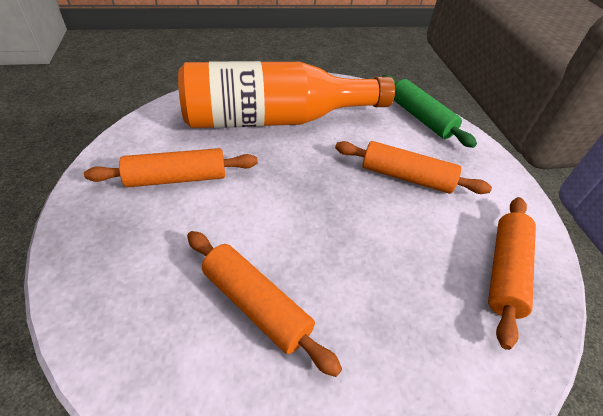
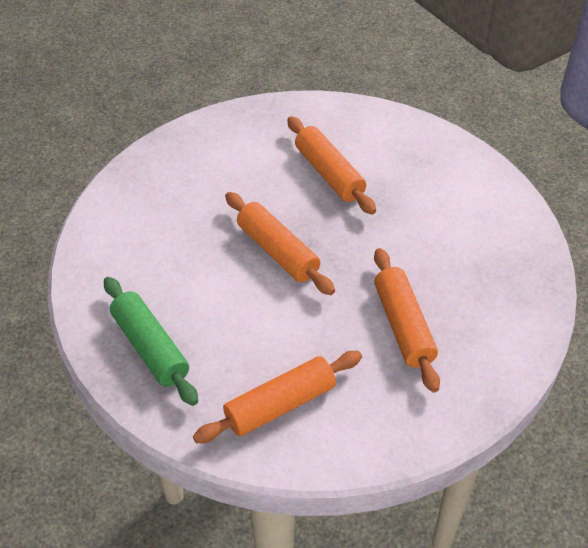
orange bottle: [178,61,395,128] = 1 -> none = 0

